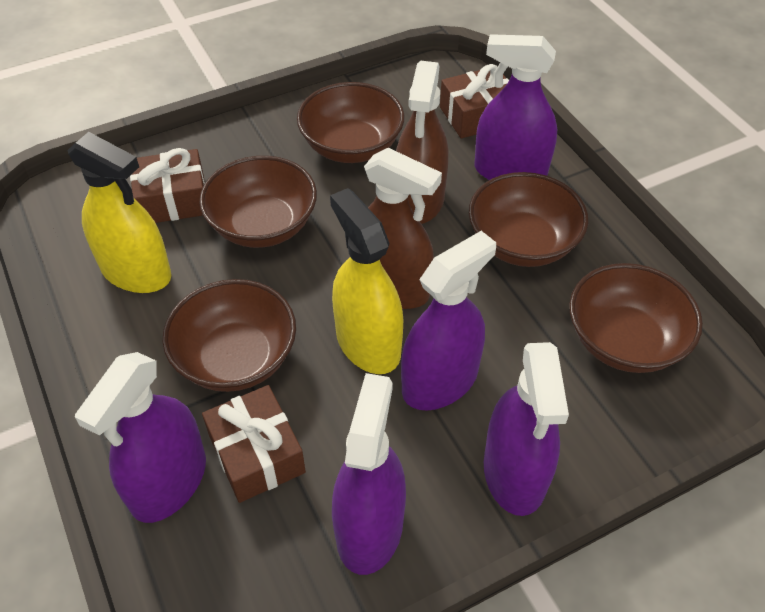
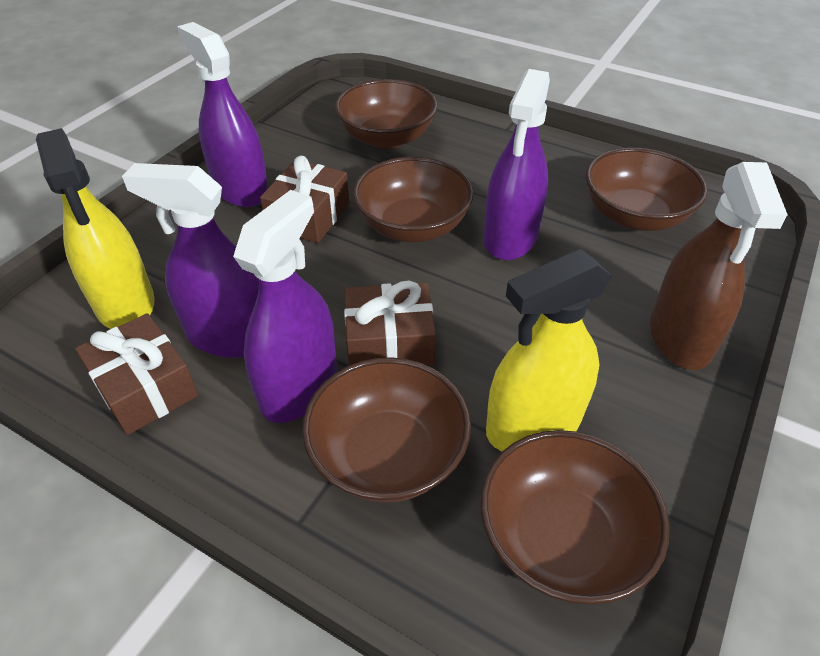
brown spray bottle: [364,148,442,309] [396,60,449,224] = 2 -> [650,162,788,370] = 1
purple spray bottle: [75,352,206,523] [332,373,406,575] [401,231,496,410] [475,34,557,180] [484,342,569,516] = 5 -> [122,163,259,358] [177,22,268,207] [233,190,337,423] [483,69,550,260] = 4

